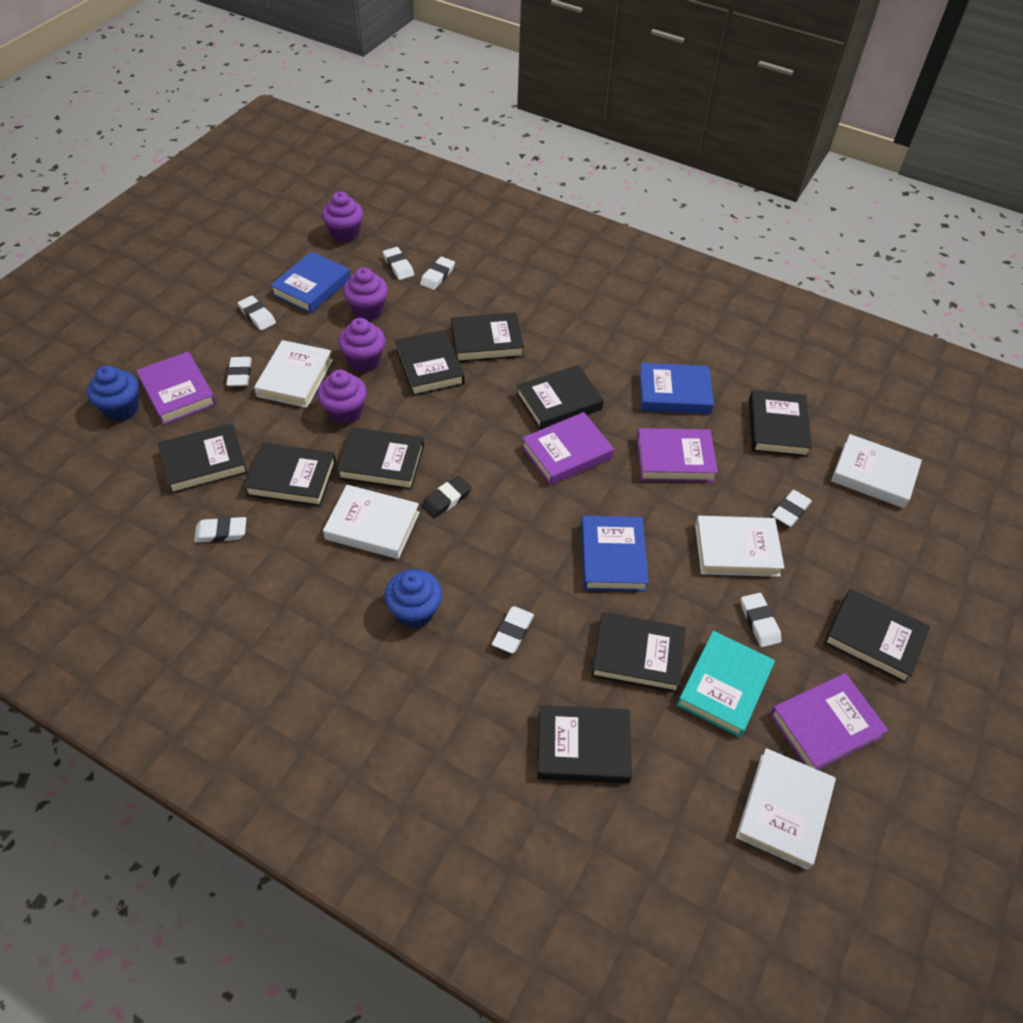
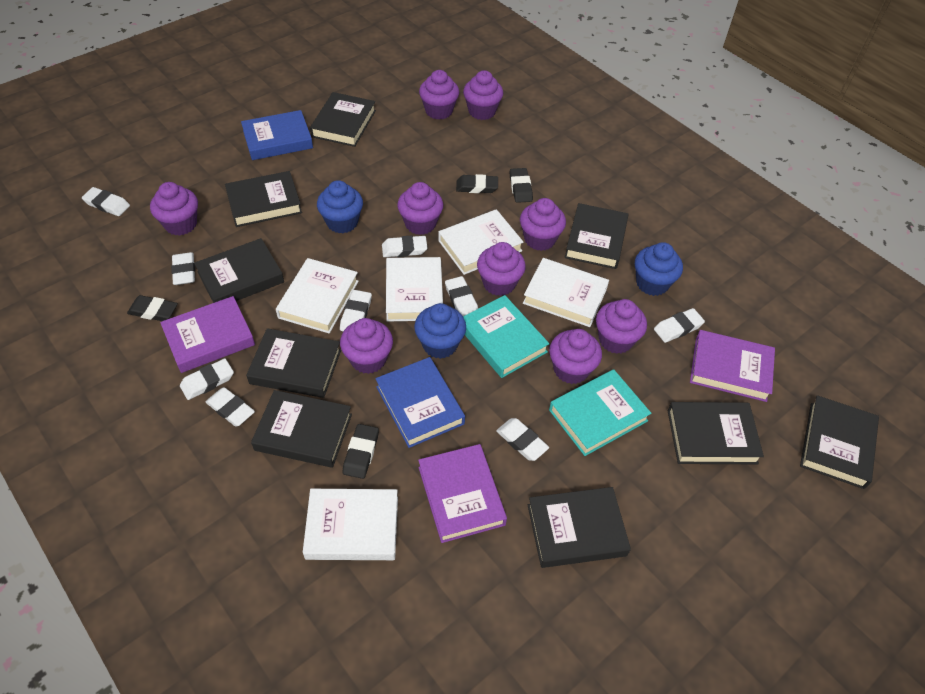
black book: [158,423,248,494] [244,443,336,507] [337,427,424,490] [395,330,465,396] [451,312,524,362] [516,365,604,430] [537,705,632,784] [591,612,686,693] [749,390,812,457] [824,589,930,683] = 10 -> [194,238,284,303] [225,171,302,227] [246,328,341,398] [251,390,352,468] [310,92,376,147] [528,487,631,568] [565,203,628,269] [668,402,764,464] [800,395,879,489] = 9
black eraser: [422,476,472,518] = 1 -> [127,295,178,321] [343,424,379,479] [456,174,498,193] [510,168,533,203] = 4
blue book: [270,251,351,314] [581,516,649,592] [639,363,714,414] = 3 -> [241,110,313,160] [375,357,465,448] = 2
blue cupcake: [87,366,139,421] [384,569,442,628] = 2 -> [317,180,363,233] [414,303,466,359] [635,242,683,296] = 3
purple book: [136,352,216,425] [522,412,614,485] [637,428,718,482] [770,673,888,770] = 4 -> [160,296,255,373] [418,444,507,543] [690,330,775,402] = 3
purple cupcake: [317,370,367,425] [322,192,363,243] [338,318,385,372] [343,268,388,320] = 4 -> [150,182,198,236] [340,318,393,374] [397,182,443,235] [419,70,459,120] [463,70,503,120] [477,242,526,296] [520,198,566,251] [549,329,602,384] [596,299,647,354] = 9
turquoise book: [677,631,775,738] = 1 -> [463,295,549,378] [549,369,651,456] = 2
white eraser: [194,517,246,543] [226,357,252,386] [238,296,276,331] [383,247,414,280] [420,257,455,290] [492,606,534,653] [741,593,781,647] [772,490,812,527] = 8 -> [82,187,130,216] [171,252,195,285] [180,358,234,400] [206,387,255,426] [340,290,372,332] [382,235,427,257] [445,276,478,316] [496,418,549,461] [654,308,705,343] = 9

